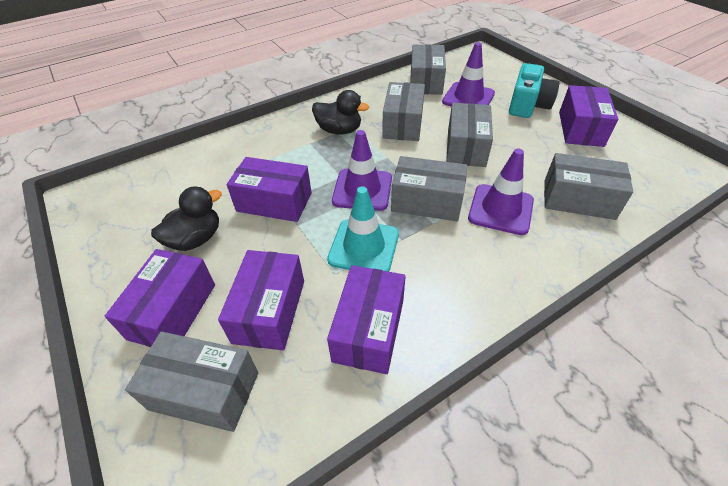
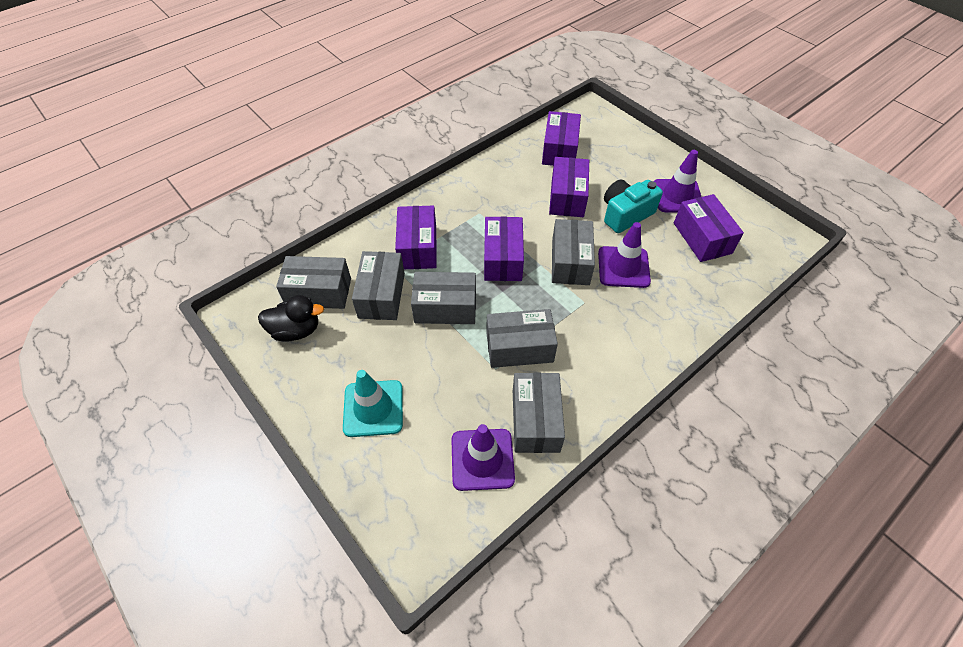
black duck: [151,187,222,251] [312,90,369,135] = 2 -> [258,295,324,342] = 1

